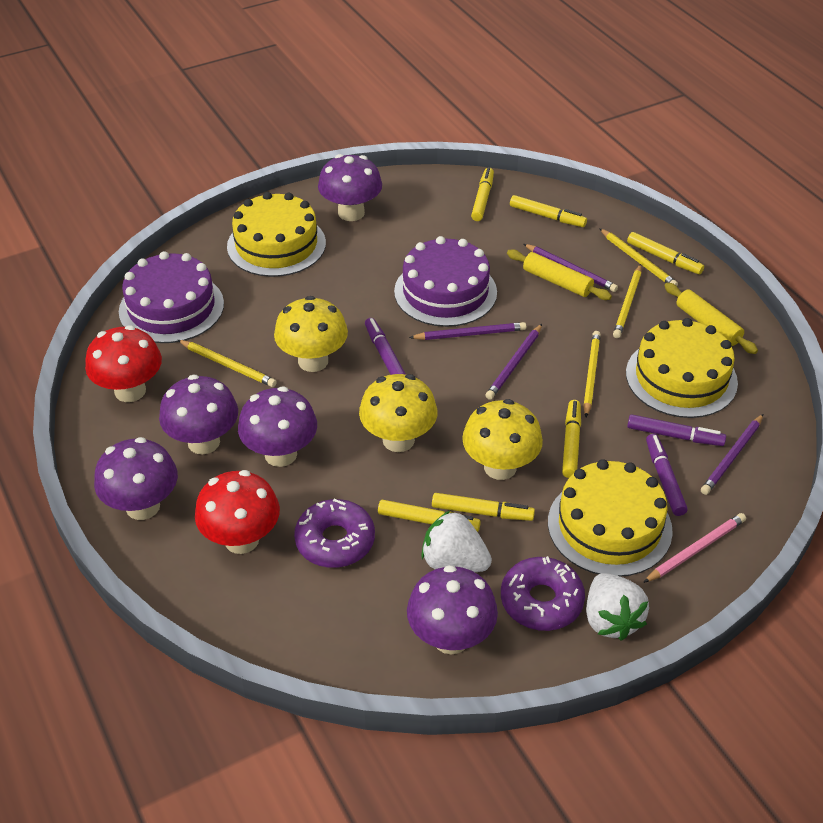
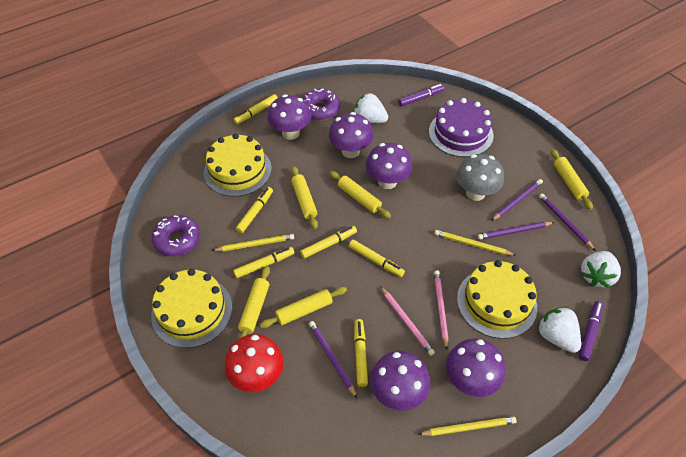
grey mushroom: none = 0 -> [456,154,504,201] = 1
pink pencil: [643,513,746,583] = 1 -> [380,286,435,356] [434,270,448,350] = 2
purple cake: [119,251,224,343] [394,236,497,327] = 2 -> [429,98,494,157] = 1
purple marker: [365,318,406,375] [627,414,726,446] [646,434,688,516] = 3 -> [398,84,445,106] [579,301,603,361] = 2
red mushroom: [85,325,162,402] [195,470,280,554] = 2 -> [225,334,284,392] = 1
white strawberry: [421,511,492,572] [586,573,649,641] = 2 -> [354,93,388,123] [537,306,581,353] [581,251,621,288] = 3
yellow mushroom: [274,296,348,372] [359,374,438,452] [462,399,543,480] = 3 -> none = 0
yellow pencil: [178,340,277,387] [583,331,601,417] [599,228,678,286] [613,264,641,338] = 4 -> [212,234,294,252] [418,416,516,436] [435,230,516,256] = 3
yellow rolling pin: [507,249,612,300] [664,283,758,354] = 2 -> [238,266,270,339] [260,287,347,328] [291,166,318,229] [330,171,391,219] [551,149,593,210] = 5

